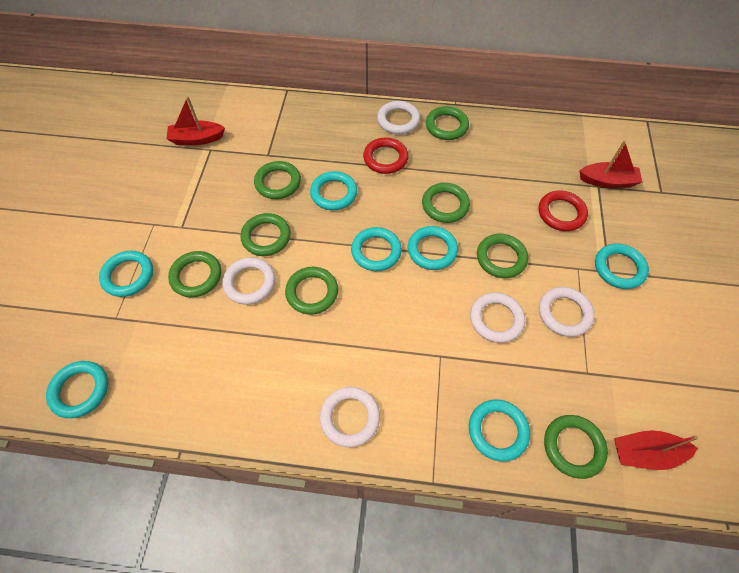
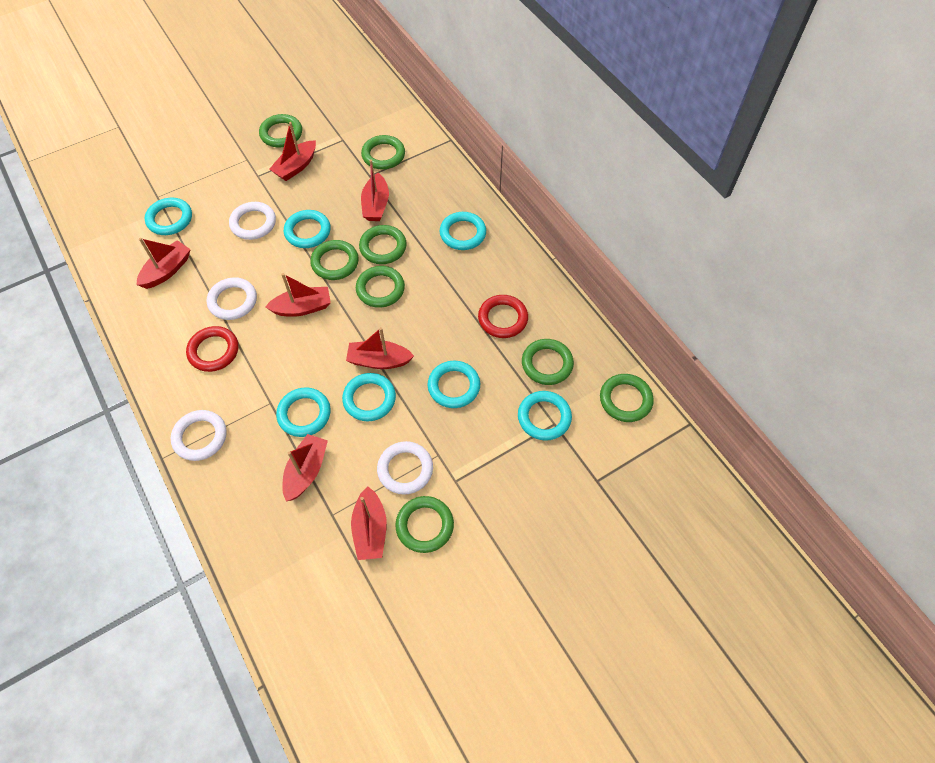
red boat: [166,96,225,145] [580,140,642,188] [614,430,698,470] = 3 -> [137,238,191,289] [265,273,331,317] [269,122,316,181] [282,434,328,501] [346,327,414,369] [351,486,387,560] [361,160,389,221] = 7
white ring: [222,257,275,305] [320,387,380,447] [377,101,420,134] [470,292,525,343] [539,287,594,337] = 5 -> [171,410,227,461] [207,277,257,320] [229,202,276,240] [377,441,433,495] = 4

